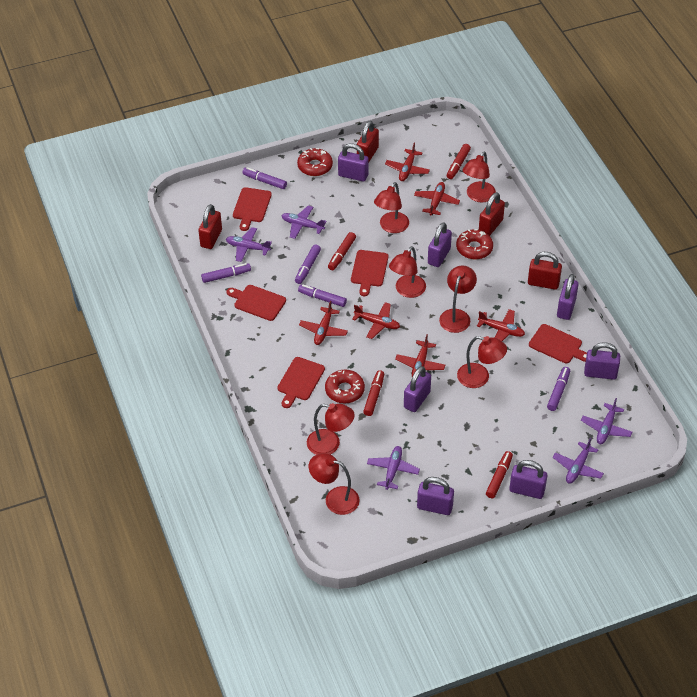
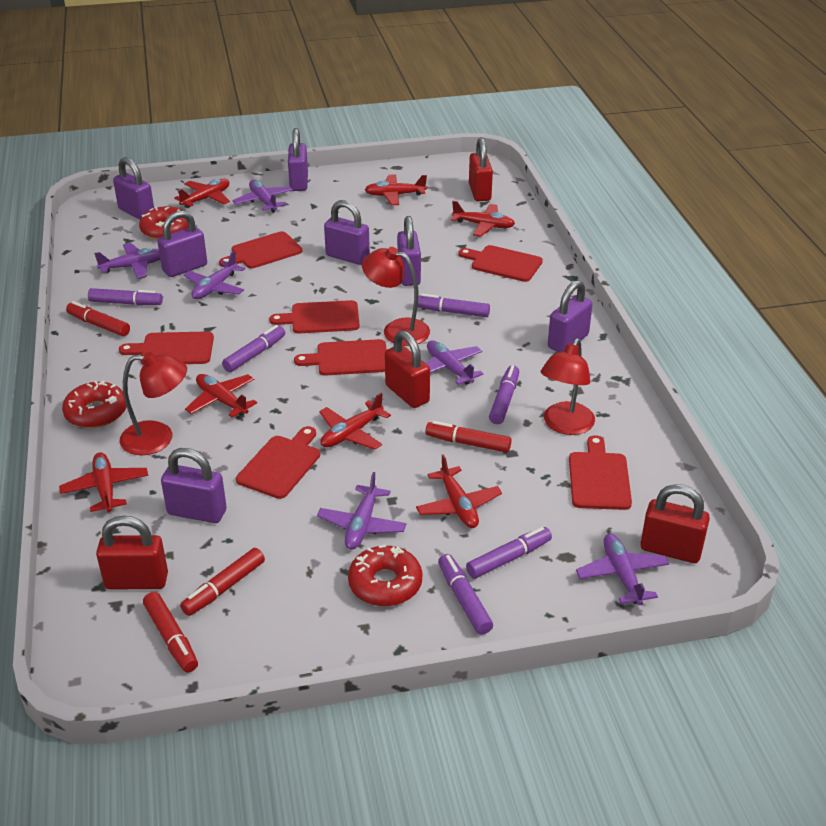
purple marker: [201,263,251,283] [242,167,287,189] [295,244,321,284] [298,284,347,307] [547,367,570,411] = 5 -> [88,288,163,305] [222,325,285,372] [418,294,490,317] [438,554,493,635] [466,527,552,579] [489,365,519,424] = 6
purple plane: [226,227,272,262] [281,206,327,239] [367,446,420,490] [553,437,604,484] [581,398,632,444] = 5 -> [94,243,160,278] [184,251,245,299] [232,180,293,213] [317,472,407,550] [426,340,484,385] [576,534,669,605] = 6
red cutting board: [226,285,286,321] [233,187,272,231] [277,357,325,408] [351,250,388,296] [529,324,587,363] = 5 -> [119,331,214,365] [219,231,302,268] [236,426,320,499] [269,300,360,333] [294,339,387,376] [459,245,543,282] [569,435,632,510] = 7
red lamp: [307,403,355,455] [309,453,360,515] [374,182,409,233] [389,246,426,298] [439,265,477,333] [457,336,507,388] [463,152,496,202] = 7 -> [120,352,187,455] [362,247,430,346] [541,338,595,435] = 3
red plane: [299,301,348,345] [352,302,400,339] [385,143,430,181] [395,334,445,377] [414,182,460,215] [477,309,525,341] = 6 -> [59,452,148,512] [174,179,230,208] [185,374,257,417] [319,393,391,450] [365,174,427,205] [416,454,502,528] [451,201,515,237] = 7

